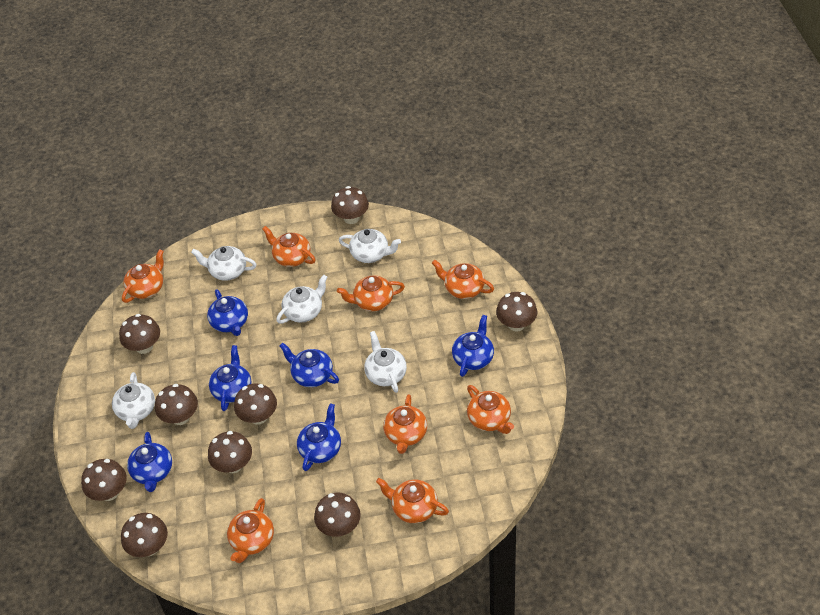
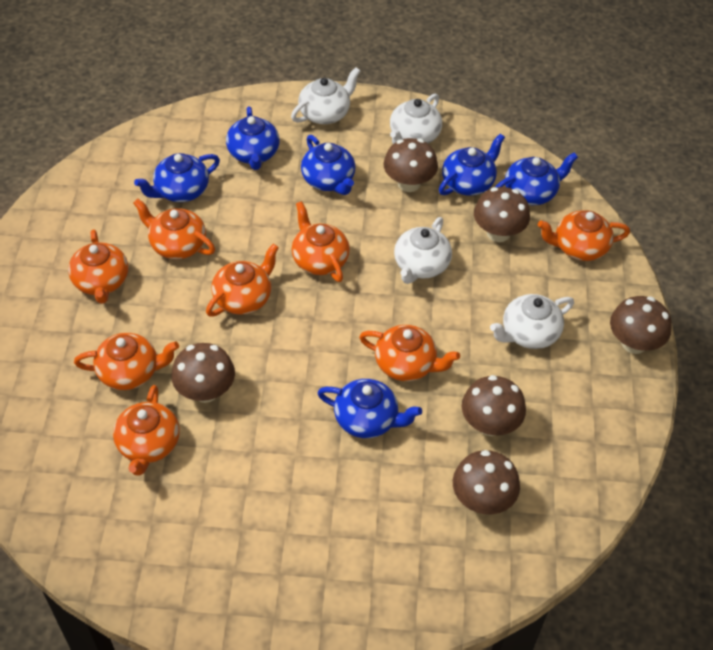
brown mushroom: [81,459,127,501] [119,314,160,354] [121,513,168,557] [155,384,198,425] [208,431,252,473] [234,384,277,425] [314,493,361,537] [331,186,369,224] [496,292,537,332] = 9 -> [171,343,235,403] [383,138,438,192] [453,450,520,515] [462,375,526,436] [474,187,530,242] [610,296,672,354] = 6
white teapot: [112,372,155,429] [191,246,257,281] [276,275,328,324] [338,229,401,263] [364,331,407,393] = 5 -> [291,67,360,124] [390,94,442,144] [394,217,452,284] [490,294,574,349] = 4

